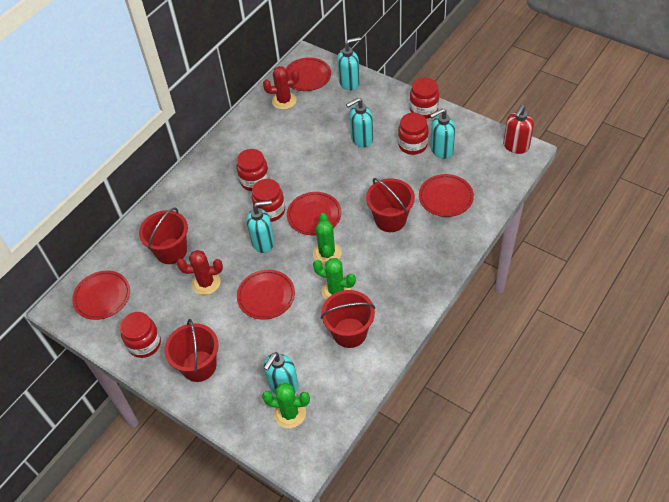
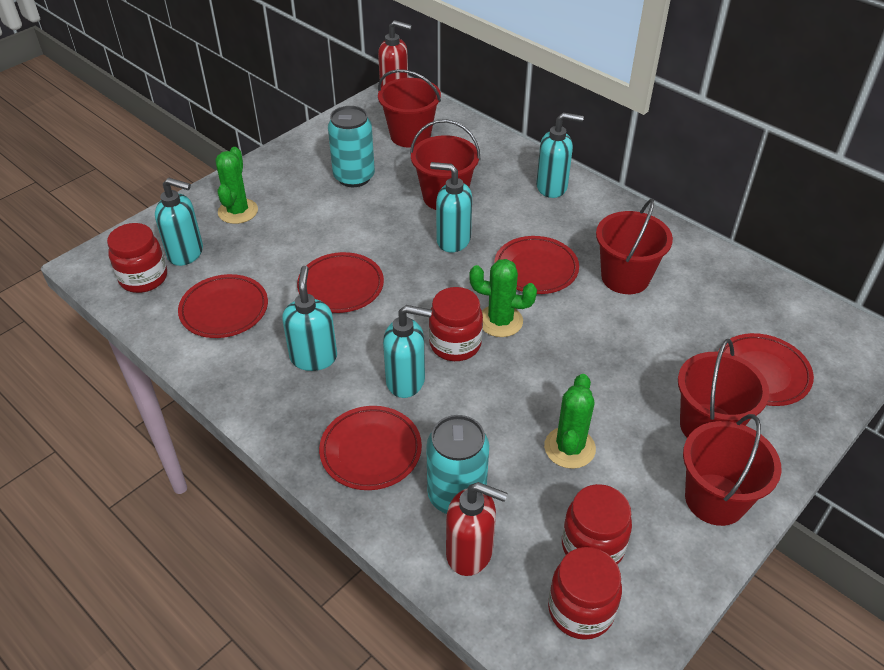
red bucket: [139,208,188,264] [164,319,219,382] [321,290,375,348] [366,178,415,232] = 4 -> [378,69,441,148] [410,119,480,210] [596,199,673,294] [678,339,769,438] [683,414,781,526] = 5
red cactus: [177,250,223,295] [263,66,299,110] = 2 -> none = 0
red jar: [120,312,161,358] [236,149,269,191] [252,179,285,222] [398,113,429,155] [410,78,439,119] = 5 -> [107,223,167,293] [429,287,483,361] [548,547,622,640] [562,484,632,565] = 4
red soap dispenser: [503,105,534,154] = 1 -> [378,20,412,87] [446,482,508,576] = 2
turquoise can: none = 0 -> [328,106,375,187] [426,415,489,514] = 2

